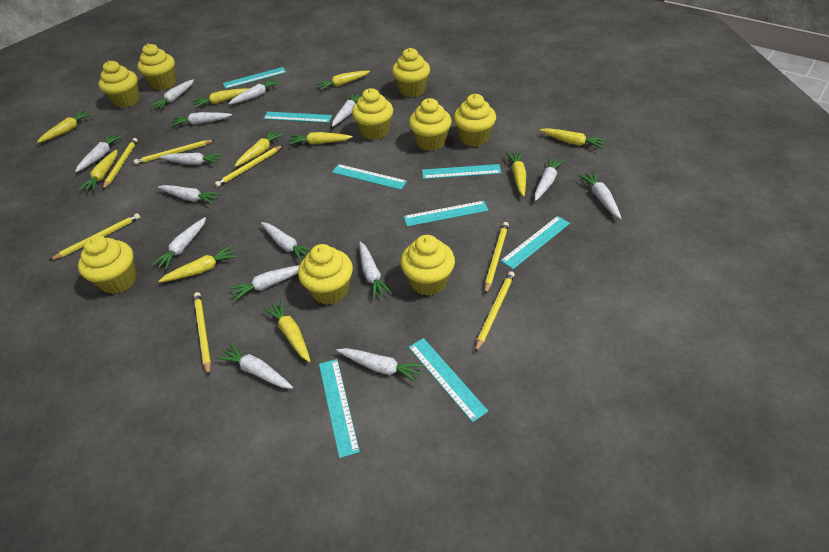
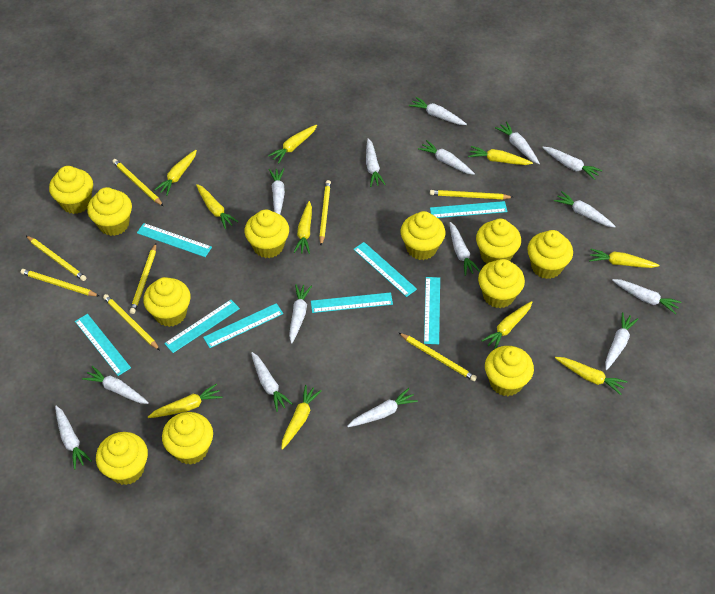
yellow cupcake: [78,235,137,294] [98,61,140,108] [137,44,176,90] [298,244,353,305] [352,88,393,140] [392,48,430,97] [400,235,455,296] [409,98,452,151] [453,94,496,147] = 9 -> [49,166,93,214] [87,187,132,236] [96,432,148,485] [143,277,191,327] [162,412,213,465] [244,210,289,258] [401,211,445,260] [476,219,521,264] [478,259,525,308] [485,346,534,396] [527,230,573,279] = 11
yellow pencil: [49,213,140,261] [103,138,138,190] [134,140,214,165] [194,292,211,376] [215,145,283,187] [475,271,515,352] [485,222,509,294] = 7 -> [21,269,99,296] [26,236,86,281] [103,294,160,350] [112,159,163,206] [130,244,156,314] [319,180,331,246] [399,333,477,381] [430,190,514,199] = 8

